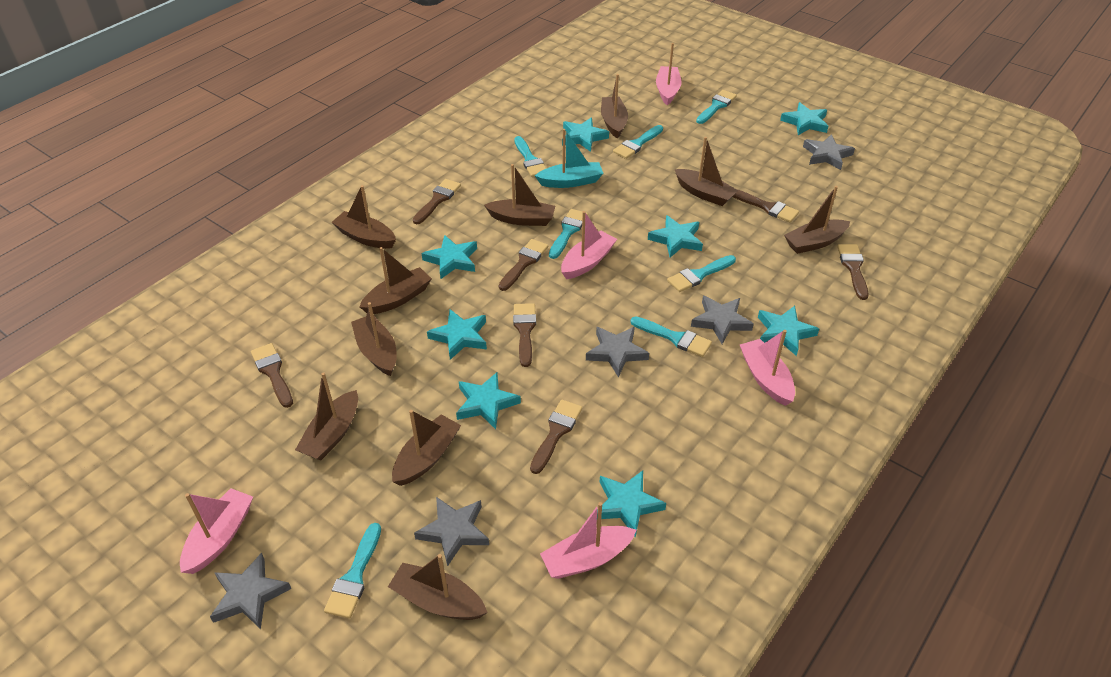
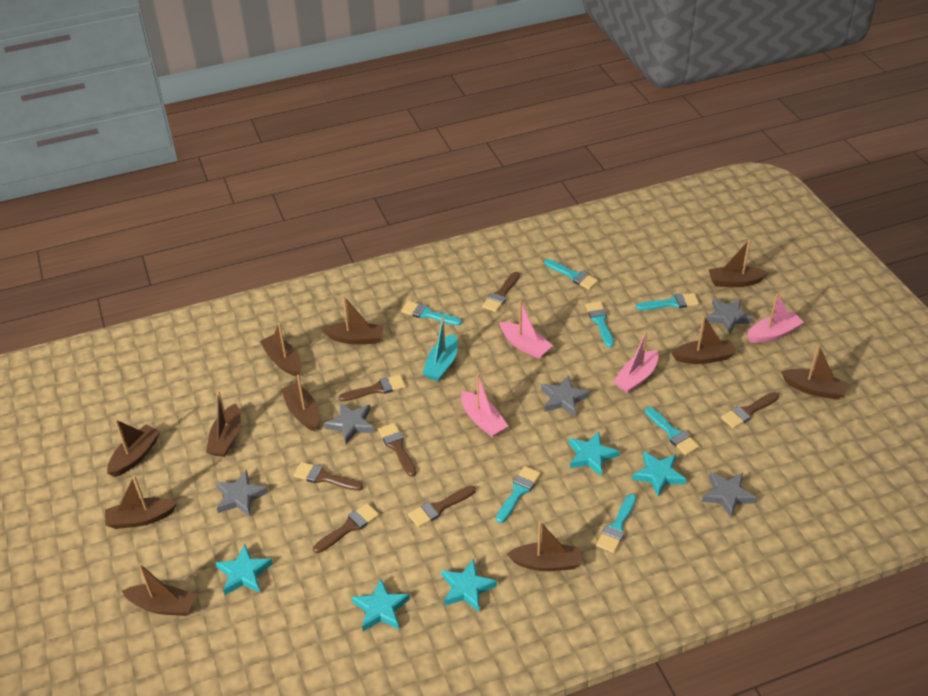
brown boat: [295,372,358,461] [331,185,396,249] [351,302,397,376] [359,247,432,314] [388,554,488,620] [392,410,461,486] [484,164,555,226] [601,74,628,139] [675,137,738,206] [784,186,850,254] = 10 -> [105,475,177,529] [107,419,160,477] [122,563,196,616] [206,390,241,457] [260,323,301,376] [281,375,319,431] [322,296,384,344] [507,521,581,571] [671,316,735,364] [708,239,769,287] [781,344,848,400] = 11
pink boat: [180,488,253,574] [540,502,636,579] [561,211,617,279] [656,43,682,105] [740,330,795,406] = 5 -> [461,374,508,437] [500,300,553,359] [613,331,659,393] [747,293,804,343] = 4
turquoise star: [421,235,477,279] [427,309,487,360] [456,372,521,429] [562,117,609,152] [597,470,666,538] [648,215,703,257] [758,306,819,356] [780,102,828,135] = 8 -> [215,545,273,595] [352,578,410,631] [441,559,497,612] [569,431,619,476] [632,452,686,497] = 5

